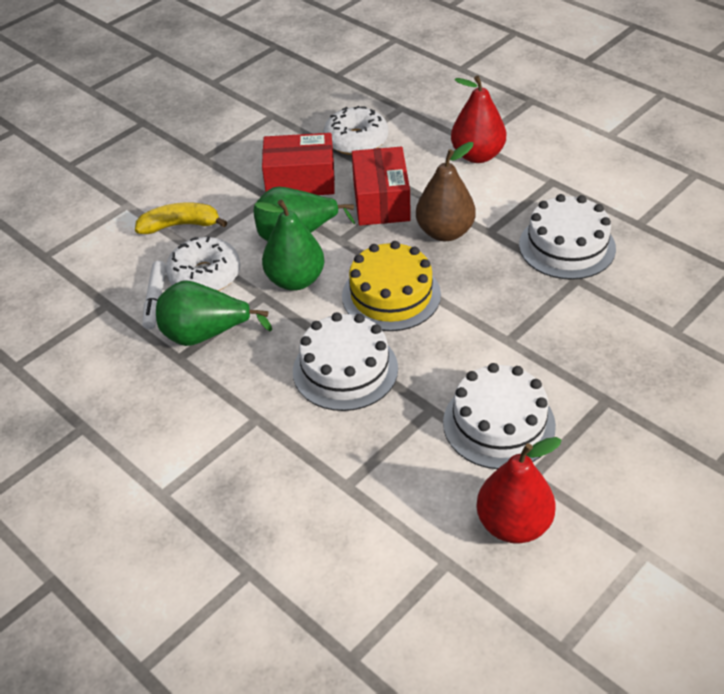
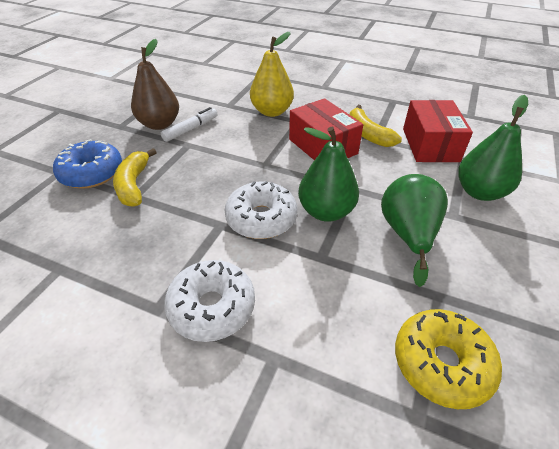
blue donut: none = 0 -> [53,139,122,189] = 1
red pear: [451,76,506,163] [476,437,562,543] = 2 -> none = 0
white cake: [293,312,398,411] [443,363,556,469] [519,194,616,280] = 3 -> none = 0
yellow banana: [135,203,227,234] = 1 -> [113,148,157,207] [349,105,402,147] = 2
yellow cake: [342,241,441,331] = 1 -> none = 0
yellow donut: none = 0 -> [395,309,502,409] = 1
yellow pear: none = 0 -> [250,32,294,117] = 1

